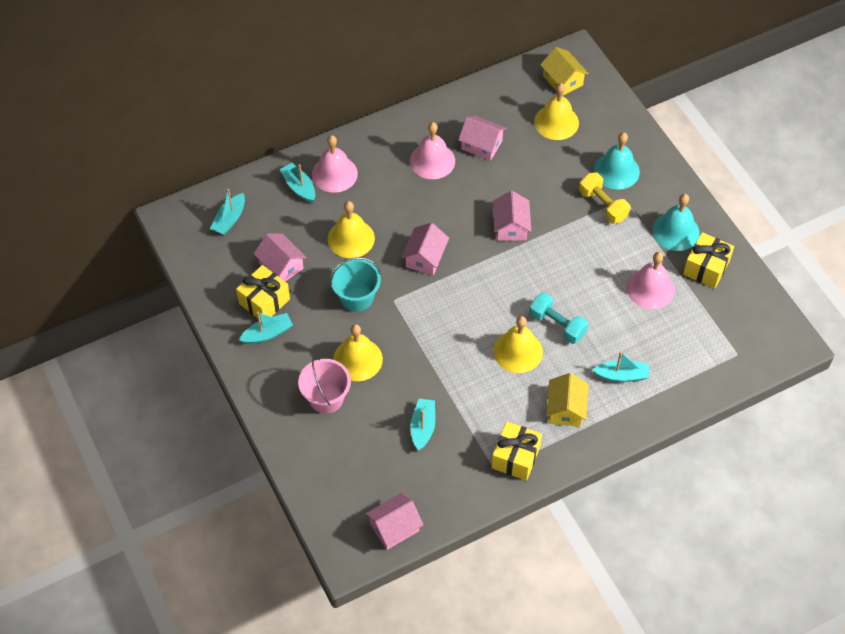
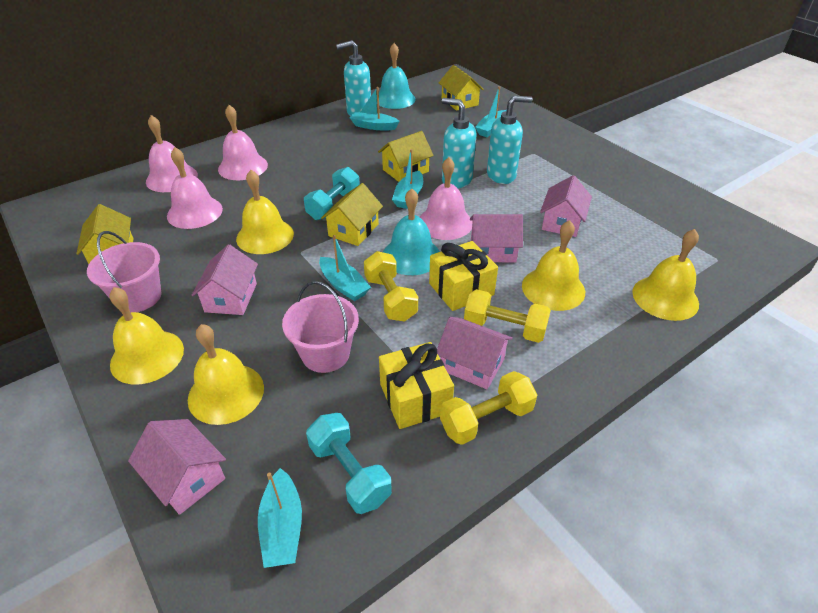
pink bell: [312,135,358,193] [410,122,455,179] [626,252,675,309] = 3 -> [146,115,198,192] [167,147,223,229] [218,105,268,180] [420,157,473,240] = 4
pink bucket: [298,356,351,414] = 1 -> [87,231,162,312] [282,281,359,373] = 2
turquoise bucket: [330,257,381,312] = 1 -> none = 0
turquoise dumbbell: [529,293,588,344] = 1 -> [304,167,360,220] [306,413,392,514] = 2
turquoise soap dispenser: none = 0 -> [336,40,371,116] [442,98,477,188] [487,96,533,184] = 3
yellow bell: [328,201,375,258] [333,324,383,381] [493,316,543,373] [534,83,579,140] = 4 -> [109,287,184,385] [188,324,264,425] [236,170,294,254] [522,220,585,311] [632,229,699,321] = 5
yellow dumbbell: [579,172,630,224] = 1 -> [364,251,418,321] [440,371,537,445] [464,289,551,343] = 3
yellow gift: [236,265,290,320] [491,422,542,481] [683,232,734,289] = 3 -> [379,342,454,429] [429,241,498,311] = 2
yellow house: [540,47,589,96] [546,373,589,427] = 2 -> [76,204,133,264] [321,183,383,246] [378,131,434,182] [439,65,484,111] = 4

